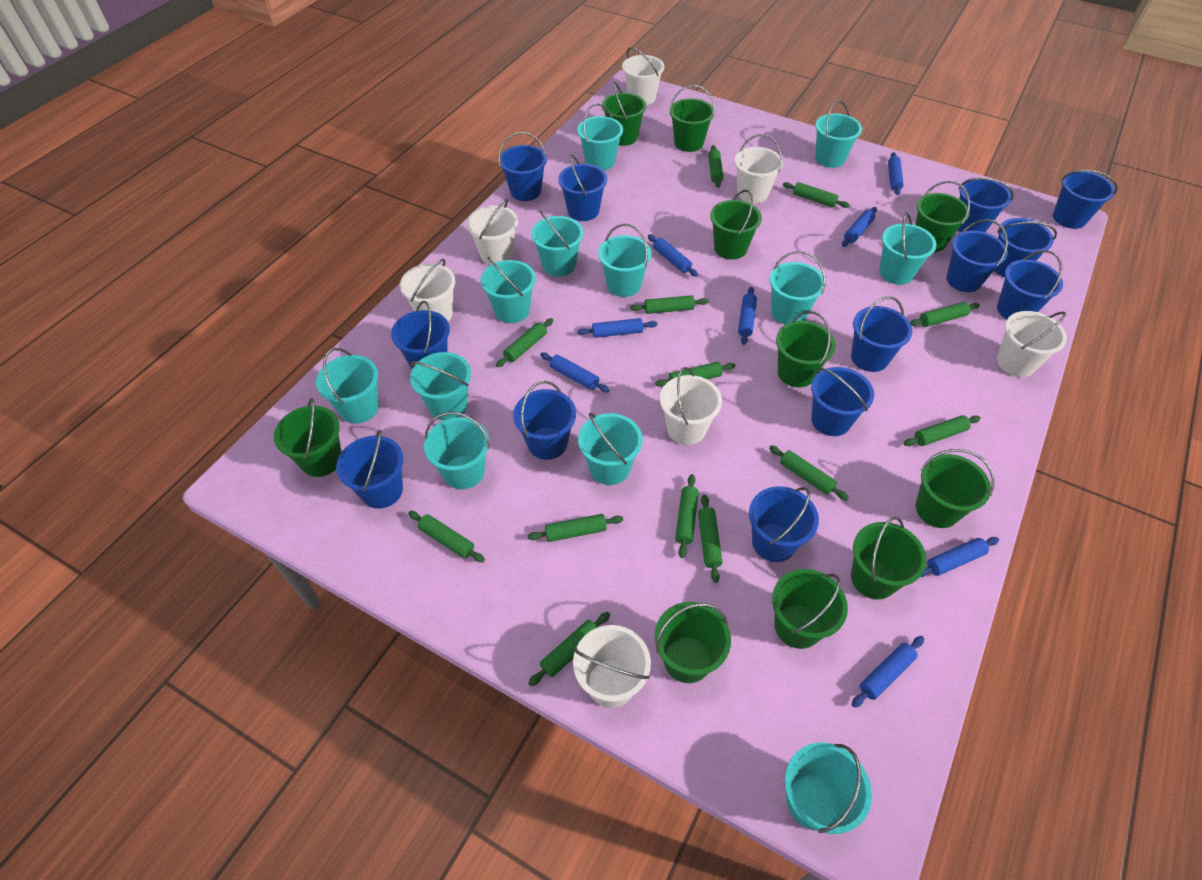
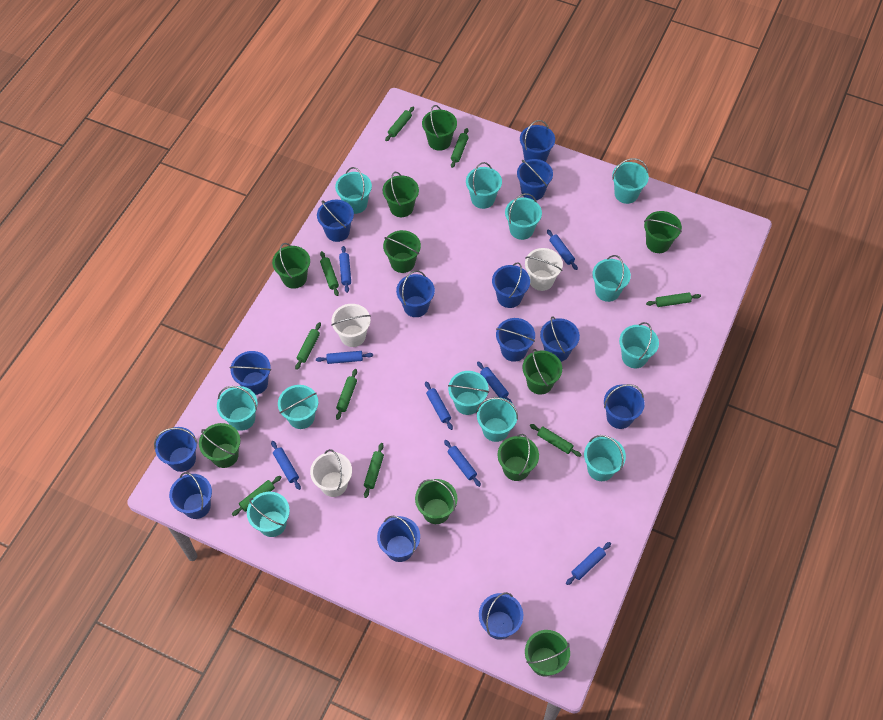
green rolling pin: [408,511,485,562] [496,318,553,367] [527,514,623,542] [528,612,610,686] [630,295,708,314] [655,362,735,387] [675,474,699,558] [698,495,723,583] [708,145,723,188] [769,445,849,500] [783,182,849,208] [904,415,981,446] [910,302,980,327] = 13 -> [232,476,282,516] [295,322,321,370] [320,251,339,296] [336,369,357,420] [364,443,384,498] [385,107,414,141] [451,128,469,168] [530,424,581,457] [646,292,701,307] = 9
white bucket: [400,259,455,321] [467,199,518,265] [573,625,651,708] [622,47,664,105] [660,367,722,445] [735,134,783,203] [997,311,1067,377] = 7 -> [310,449,352,497] [331,304,371,347] [525,248,563,291] = 3

